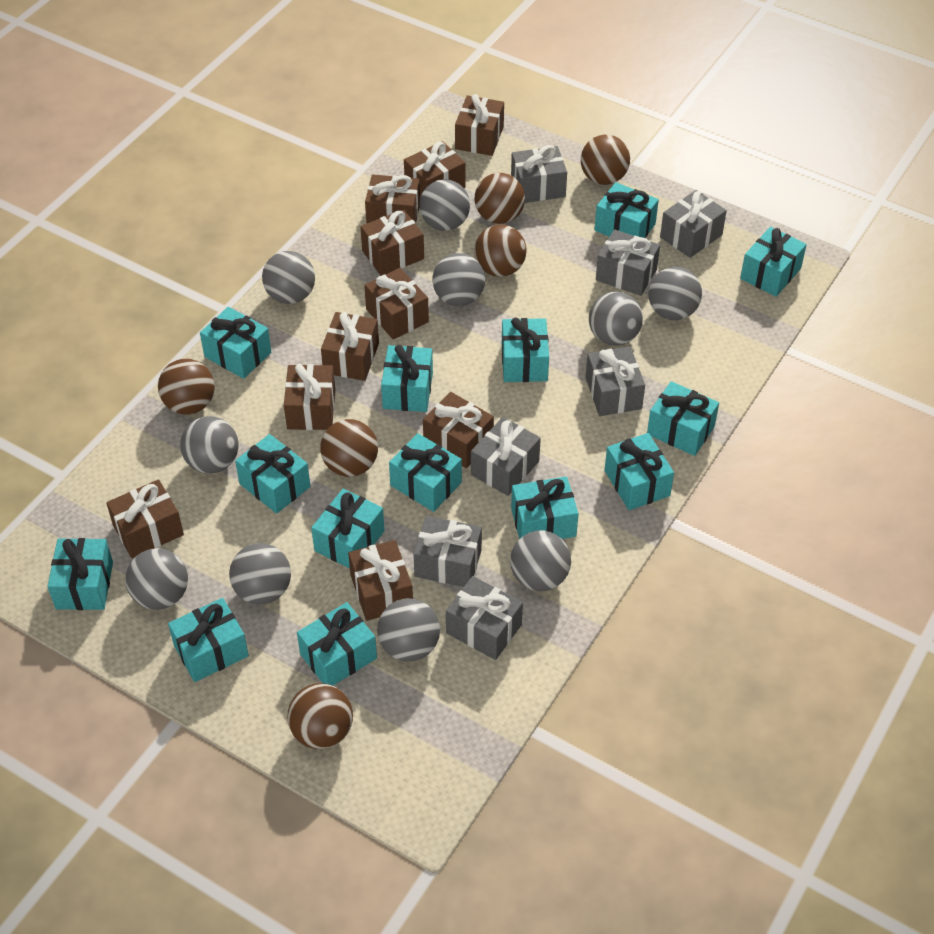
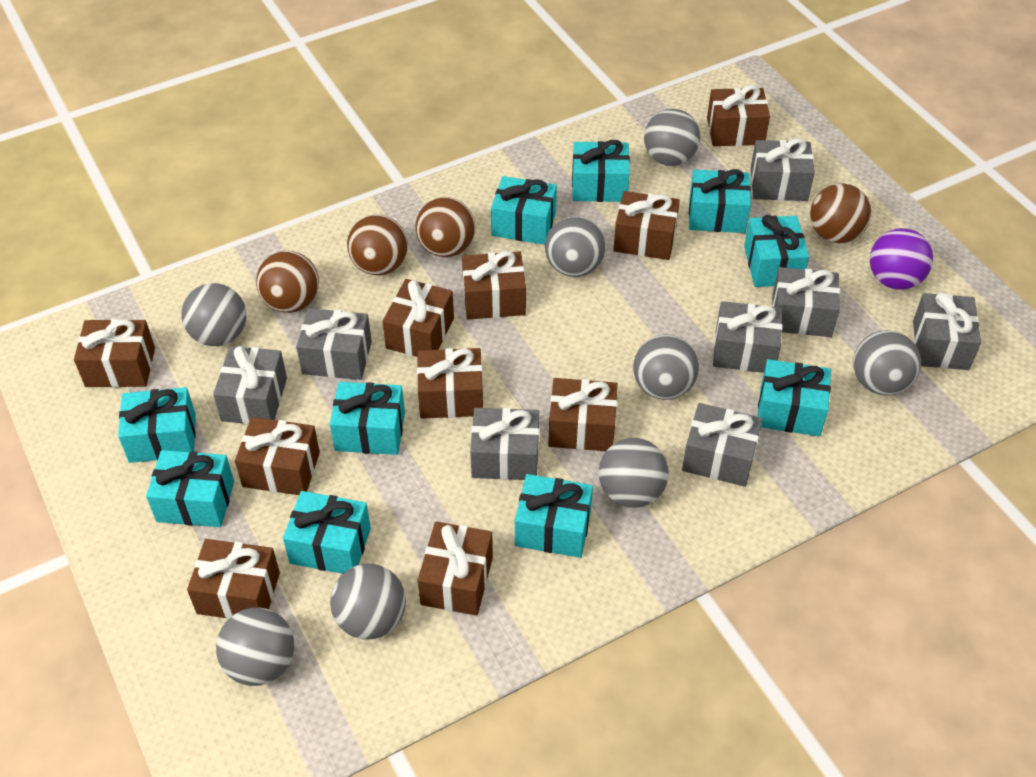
brown ball: [158,359,215,415] [288,683,353,749] [320,419,378,477] [474,224,526,277] [475,173,525,224] [581,135,630,185] = 6 -> [256,251,319,313] [347,215,408,275] [416,197,475,257] [810,183,871,243] = 4
grey ball: [126,548,188,610] [180,416,239,474] [229,543,291,605] [262,251,315,304] [377,598,440,662] [419,179,470,231] [432,253,485,306] [510,530,571,591] [589,292,643,346] [648,267,702,320] = 10 -> [181,283,246,346] [216,607,294,686] [330,564,406,639] [545,216,605,277] [599,438,669,508] [633,335,699,400] [644,109,701,166] [853,330,921,396] = 8
grey gift: [413,516,482,587] [446,576,523,660] [471,417,541,496] [511,145,567,203] [585,346,645,416] [596,229,660,296] [660,190,727,258] = 7 -> [213,346,287,424] [296,308,372,380] [470,408,539,480] [682,403,763,487] [713,301,783,373] [750,139,815,201] [772,267,840,337] [913,293,981,370] = 8
purple ball: none = 0 -> [870,228,933,290] = 1
turquoise gift: [47,538,113,610] [168,598,249,682] [200,307,271,379] [235,434,310,514] [297,602,377,686] [311,489,385,569] [381,345,433,412] [389,433,462,512] [502,317,549,382] [511,476,579,539] [594,182,659,238] [604,433,674,510] [647,381,719,456] [740,227,807,297] = 14 -> [118,387,196,463] [146,450,234,527] [283,491,371,574] [330,382,405,455] [491,176,557,245] [515,474,593,558] [572,140,630,202] [689,169,751,233] [744,215,809,287] [758,359,831,436] = 10

